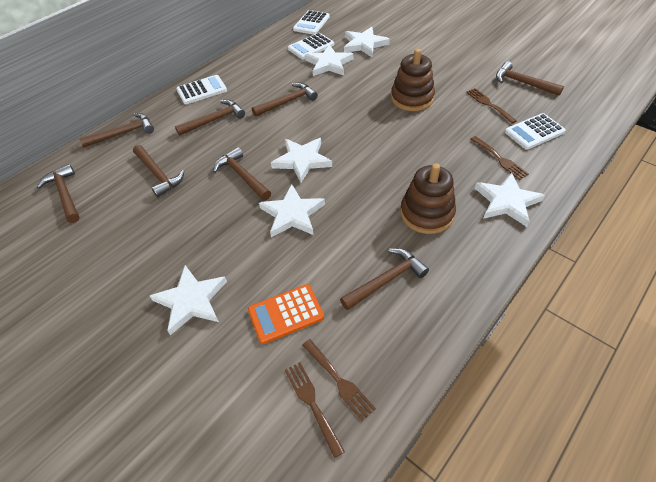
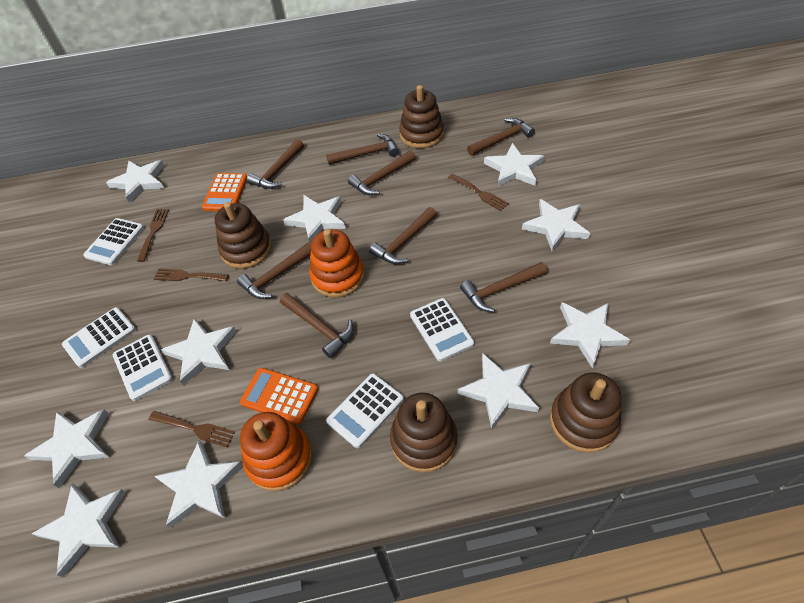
brown stacking toy: [391,49,435,111] [400,163,456,234] = 2 -> [214,202,272,269] [390,393,458,473] [399,85,444,148] [550,372,621,453] = 4
orange calculator: [248,284,324,344] = 1 -> [202,173,247,211] [240,368,318,425] = 2
orange stacking toy: none = 0 -> [240,412,312,491] [309,229,365,298] = 2
white calculator: [176,75,227,104] [288,33,334,59] [293,10,330,35] [505,113,566,150] = 4 -> [62,307,136,368] [83,218,144,265] [113,335,173,401] [326,373,404,448] [410,298,474,361] = 5
white star: [150,265,227,335] [259,184,325,237] [271,138,332,183] [305,45,354,76] [344,27,390,57] [475,173,545,227] = 6 -> [24,409,109,488] [32,483,126,577] [106,160,164,203] [154,440,243,528] [161,318,236,385] [283,195,346,242] [458,353,539,430] [484,143,544,187] [522,199,590,251] [550,302,630,368] = 10

